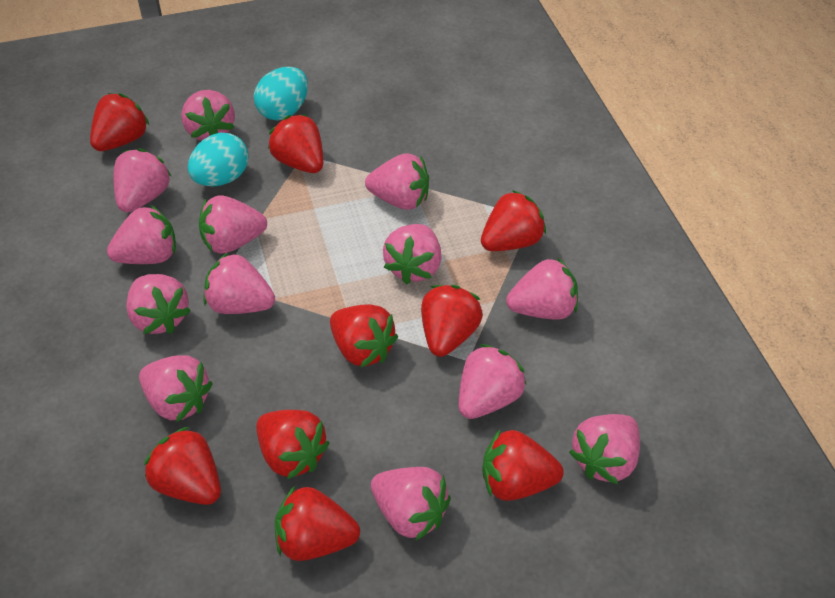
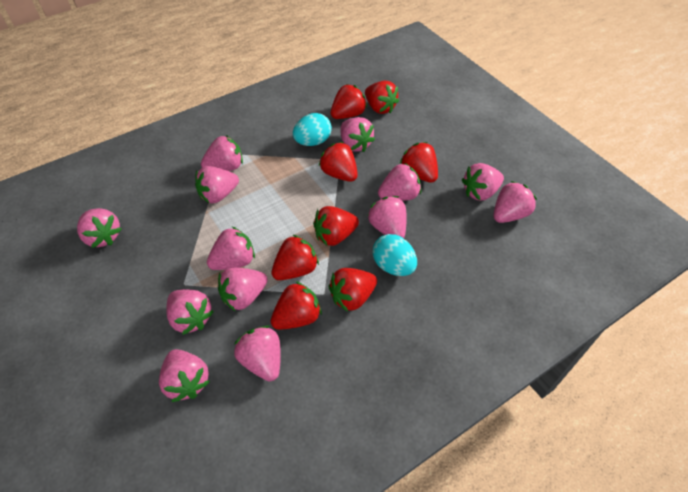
red strawberry: [90,93,149,151] [144,427,221,505] [256,410,330,480] [268,114,323,173] [275,486,360,561] [330,304,398,367] [421,285,483,357] [481,190,546,251] [482,430,564,501] = 9 -> [271,235,319,280] [271,281,322,330] [313,206,359,246] [319,142,358,182] [328,268,377,312] [330,84,367,119] [365,81,399,114] [400,142,438,183] = 8

